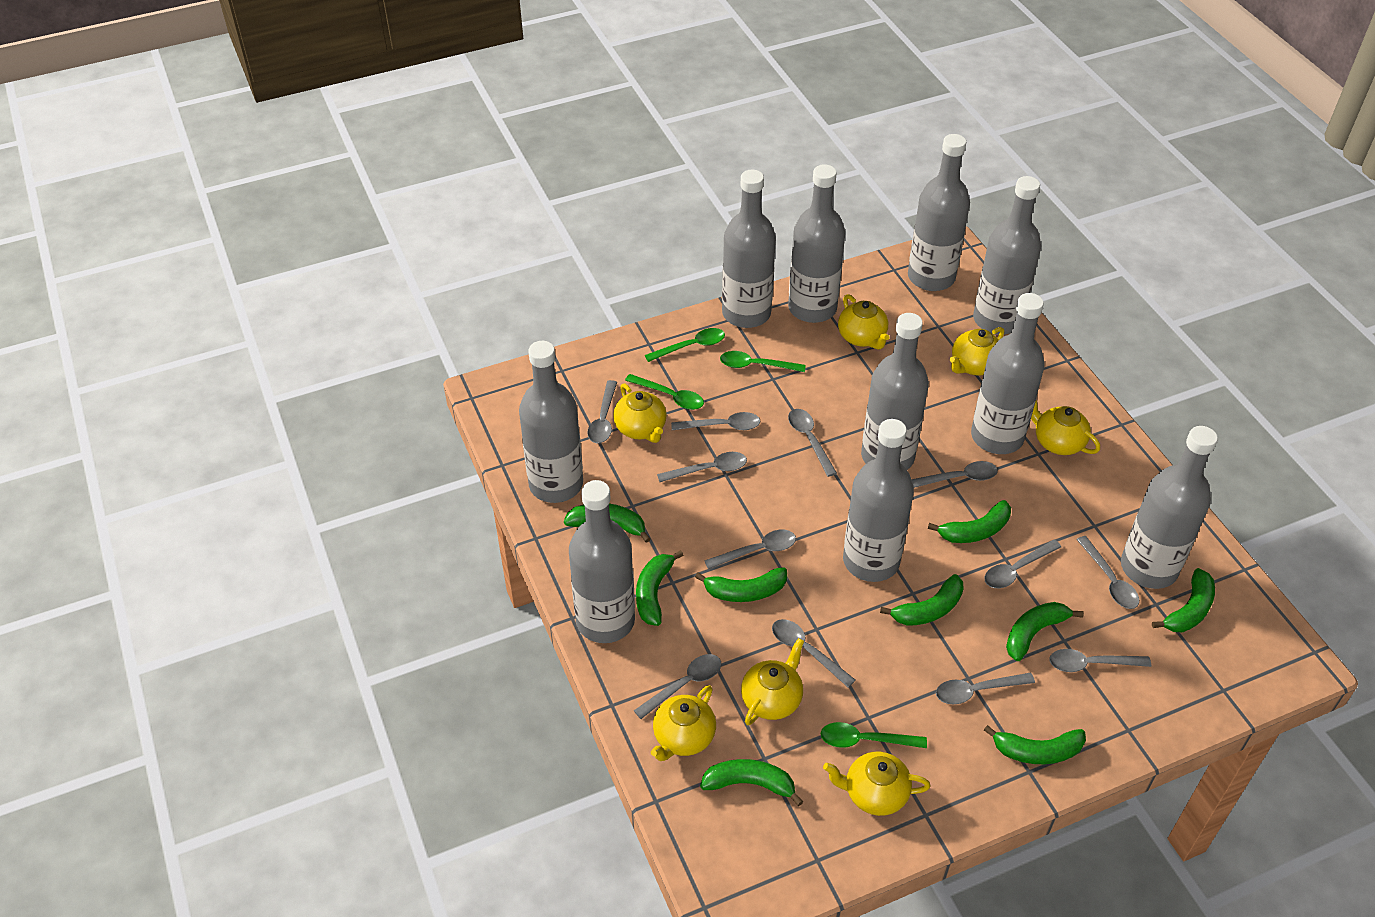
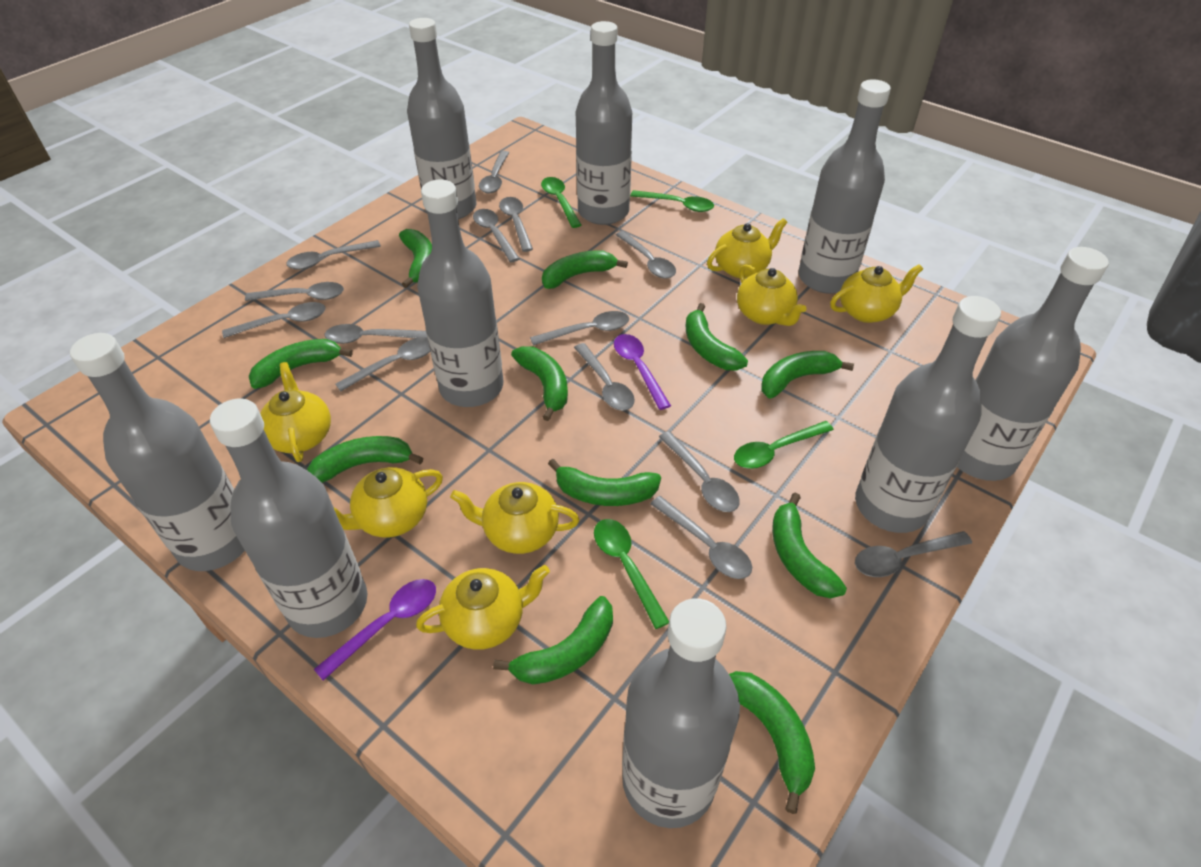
green banana: [564,503,651,543] [636,550,684,626] [695,567,787,602] [700,759,803,806] [880,574,964,626] [928,500,1011,543] [984,725,1086,764] [1006,602,1084,661] [1152,568,1215,632] = 9 -> [249,339,353,389] [307,436,423,483] [399,229,432,288] [493,596,613,685] [511,346,568,421] [542,250,628,289] [548,459,661,506] [686,303,748,371] [729,671,815,814] [761,351,854,398] [772,493,847,598] = 11
grey bottle: [519,341,583,503] [569,480,635,643] [722,170,776,328] [788,164,845,323] [843,419,914,582] [861,313,929,470] [908,134,970,291] [971,293,1045,454] [973,176,1041,335] [1121,426,1218,589] = 10 -> [70,333,245,571] [210,399,367,638] [407,18,476,219] [417,180,503,407] [576,21,632,225] [622,598,740,828] [798,79,891,294] [855,296,1001,533] [957,247,1109,481] = 9
grey spoon: [587,380,617,443] [634,654,721,719] [657,452,747,482] [671,412,760,430] [704,530,796,569] [772,619,855,688] [788,409,837,477] [911,461,998,488] [936,673,1035,704] [984,540,1061,588] [1049,649,1151,672] [1076,536,1139,609] = 12 -> [222,302,326,338] [245,282,344,301] [287,240,381,270] [325,324,427,344] [336,337,430,391] [473,209,520,262] [479,151,509,193] [499,197,533,252] [530,311,629,346] [574,343,635,411] [616,231,676,279] [650,496,752,579] [659,431,740,512] [855,531,972,577] = 14
purple spoon: none = 0 -> [314,579,436,681] [614,334,671,410] = 2

